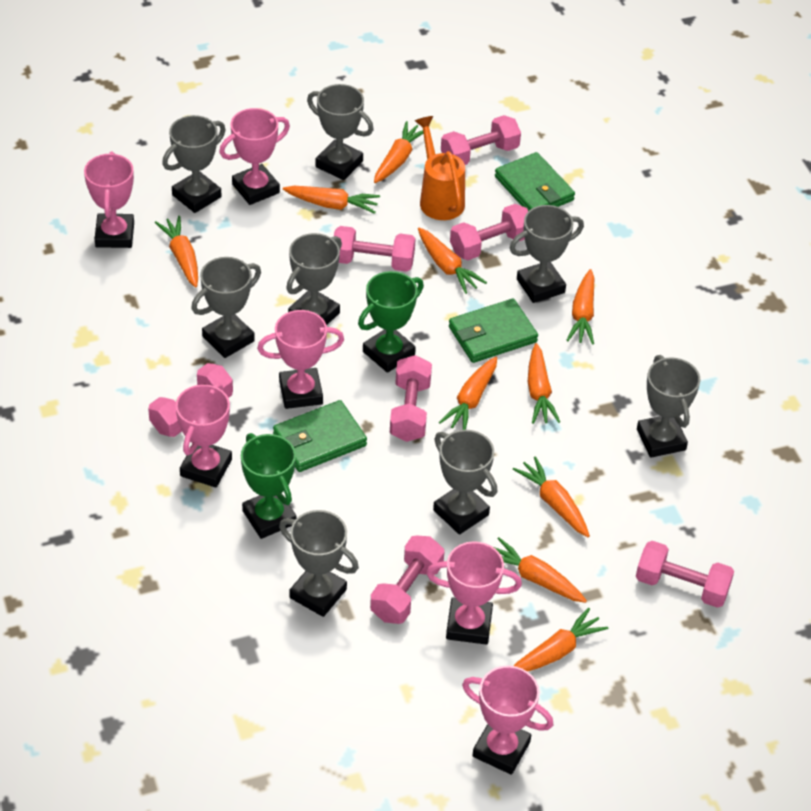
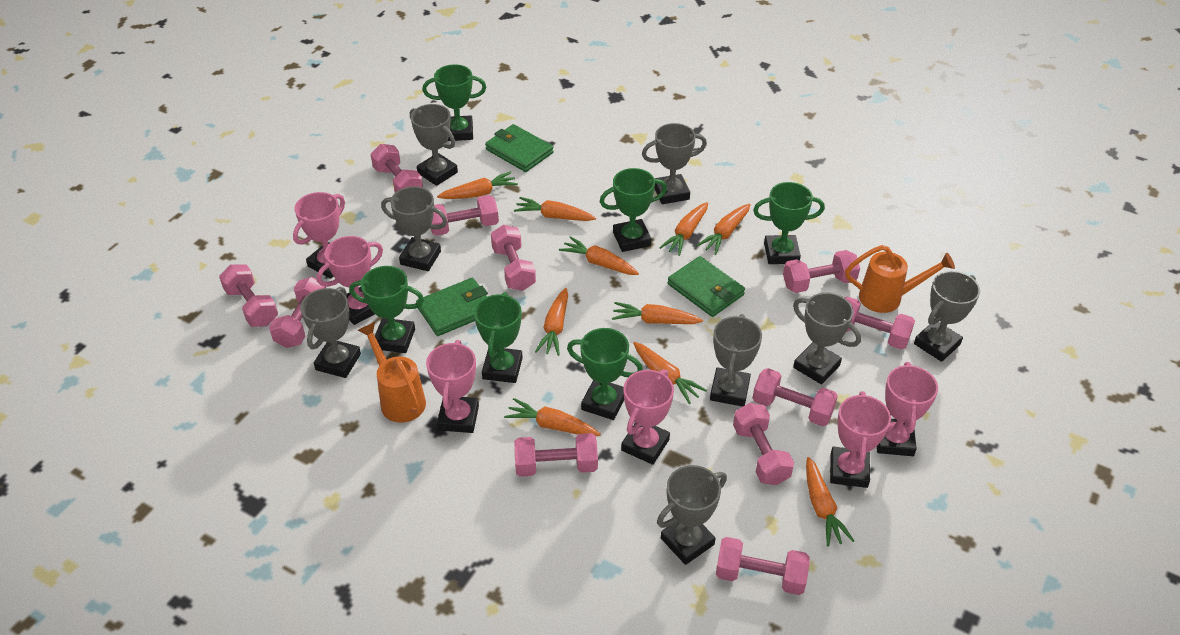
green trophy: [241,433,297,539] [358,271,424,373] = 2 -> [349,266,424,353] [422,64,486,141] [474,292,523,383] [567,328,643,420] [600,168,667,252] [753,182,825,264] = 6
orange watering can: [415,116,465,220] = 1 -> [358,322,426,423] [845,245,955,313] = 2
pink dumbbell: [148,363,233,437] [334,226,416,272] [370,535,445,624] [390,355,432,442] [441,115,521,165] [450,204,528,260] [636,541,734,608] = 7 -> [219,264,278,327] [269,277,326,348] [371,144,423,193] [431,195,499,236] [491,225,536,291] [514,433,598,477] [716,537,810,595] [733,403,794,485] [753,368,838,426] [783,250,860,293] [844,297,915,349] = 11

